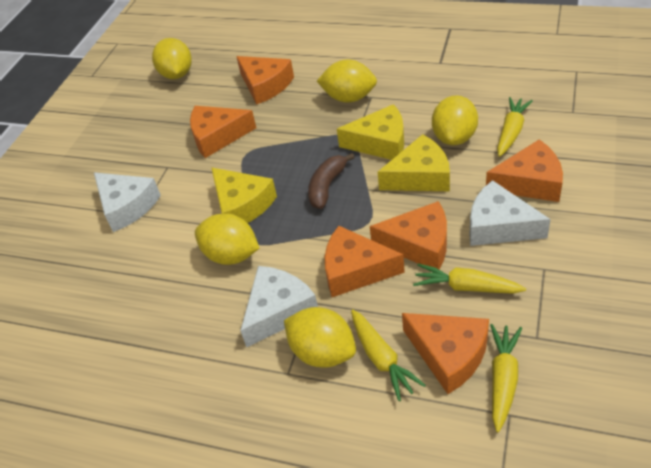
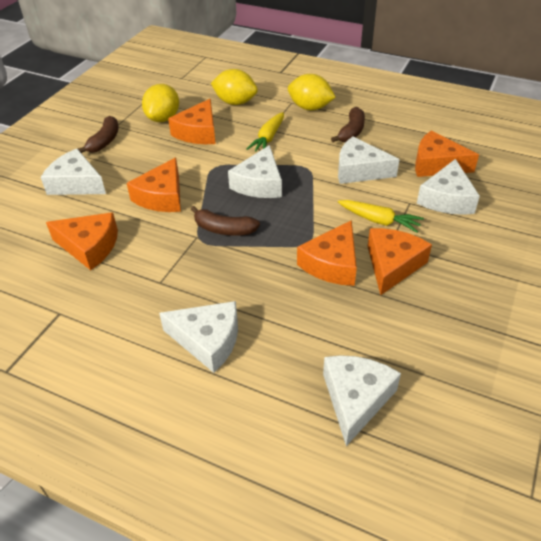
brown banana: [308,153,355,209] = 1 -> [78,116,118,153] [191,206,260,236] [331,107,365,142] = 3
white cheese: [94,172,161,232] [240,266,318,348] [470,180,550,246] = 3 -> [41,149,106,195] [159,301,238,373] [228,145,282,198] [323,355,401,446] [338,136,400,184] [417,159,480,215] = 6
yellow carrot: [351,309,426,401] [413,264,526,294] [491,324,522,432] [497,97,533,157] = 4 -> [246,112,284,152] [338,200,424,233] = 2
yellow cheese: [211,168,277,223] [337,104,404,160] [378,134,450,191] = 3 -> none = 0
yellow lemon: [152,38,192,79] [195,213,259,265] [284,307,356,368] [317,59,377,103] [432,95,478,145] = 5 -> [142,84,179,122] [211,69,258,105] [288,74,336,110] = 3

